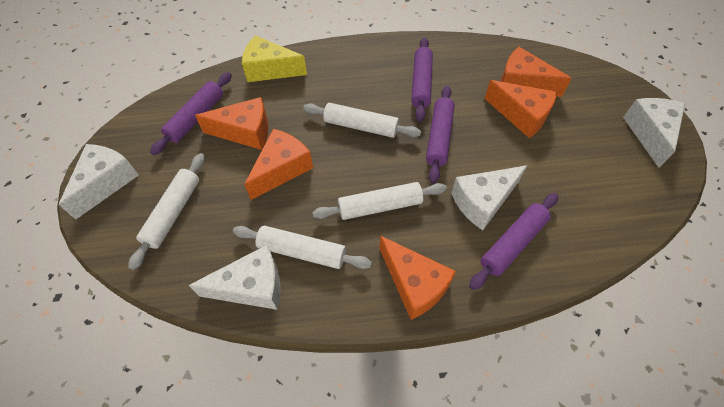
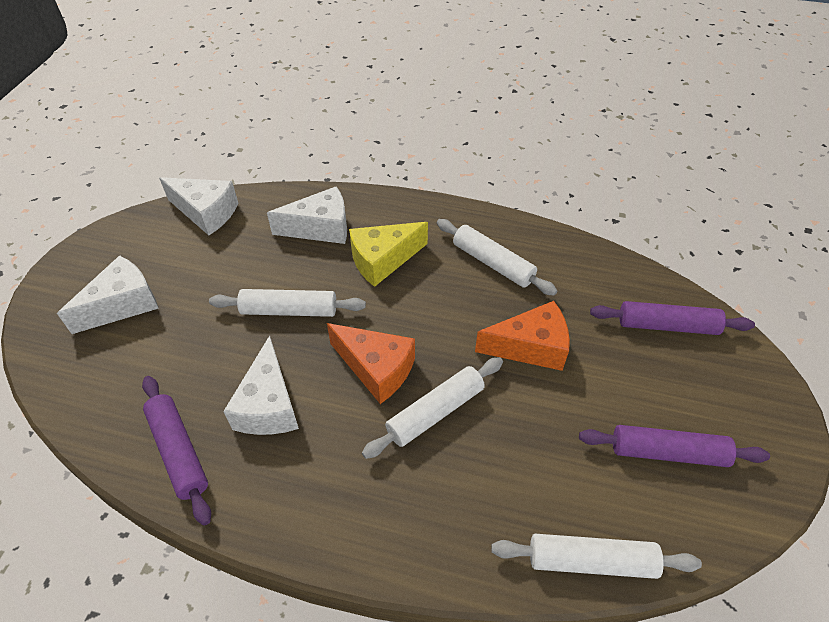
orange cheese: [195,97,268,150] [244,129,313,200] [380,236,456,320] [484,80,557,138] [501,47,572,97] = 5 -> [327,323,415,404] [475,301,570,371] = 2
purple rolling pin: [150,72,232,155] [411,37,433,122] [426,86,455,183] [469,193,558,290] = 4 -> [142,376,211,526] [579,425,770,467] [590,301,755,335] = 3

